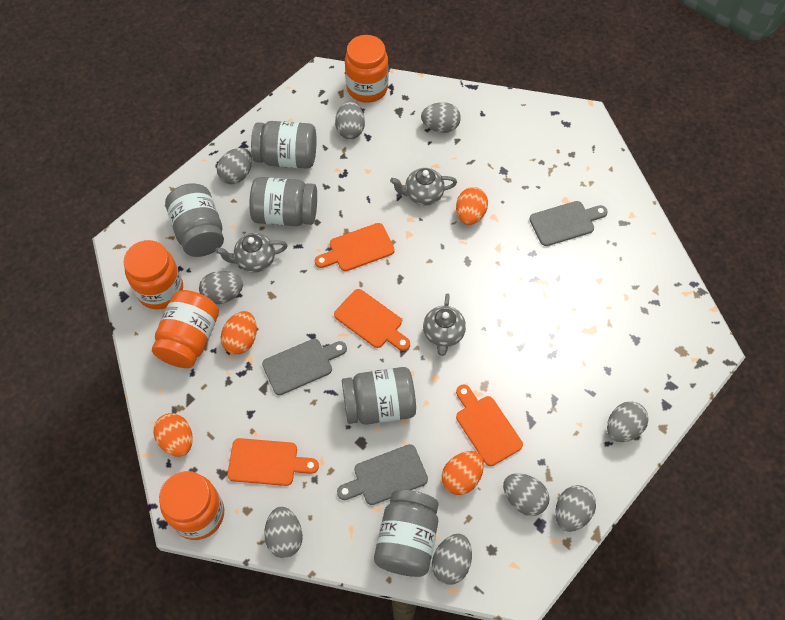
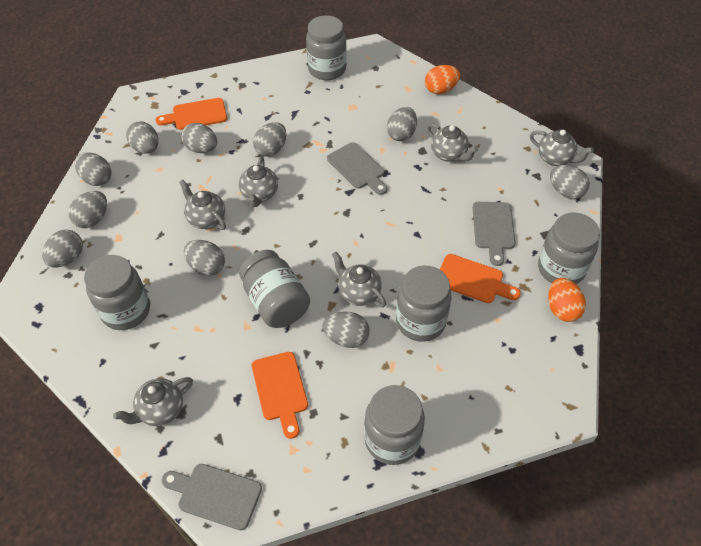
grey egg: [199,271,243,304] [217,148,252,184] [264,507,303,558] [335,101,365,139] [421,102,461,133] [432,534,472,585] [503,473,550,516] [555,485,596,532] [607,401,649,442] = 9 -> [42,229,83,268] [68,191,107,228] [75,153,111,186] [126,122,159,154] [181,123,217,153] [184,240,225,276] [253,122,286,157] [322,311,370,348] [387,107,417,141] [550,165,590,199] = 10
grey jar: [165,183,224,257] [249,177,317,226] [251,121,317,169] [342,367,416,425] [374,490,439,577] = 5 -> [84,255,150,330] [239,250,310,328] [306,15,347,80] [364,385,425,465] [396,265,451,342] [538,213,600,284] = 6
grey teapot: [215,233,288,272] [390,168,457,205] [423,293,466,356] = 3 -> [113,377,193,426] [179,180,226,230] [239,157,278,207] [332,252,386,307] [427,123,478,162] [530,130,594,166] = 6
orange cutting board: [227,438,319,486] [315,223,395,271] [334,289,410,351] [456,385,523,466] = 4 -> [156,98,227,130] [252,352,308,439] [440,254,521,303] = 3
orange egg: [153,413,193,457] [221,311,257,354] [442,451,484,495] [456,187,488,225] = 4 -> [425,65,460,94] [548,278,586,322] = 2
orange jar: [123,240,183,310] [152,290,219,368] [159,471,224,540] [345,35,388,103] = 4 -> none = 0

